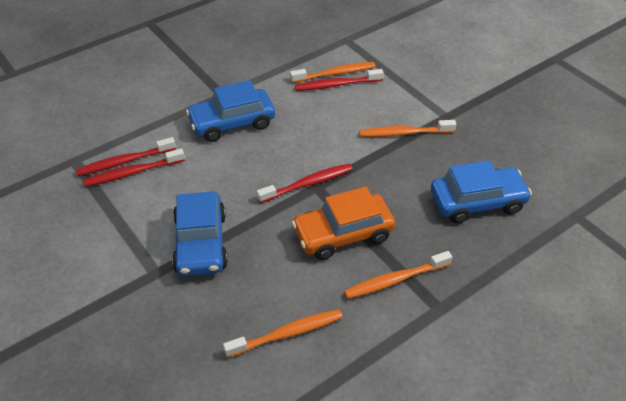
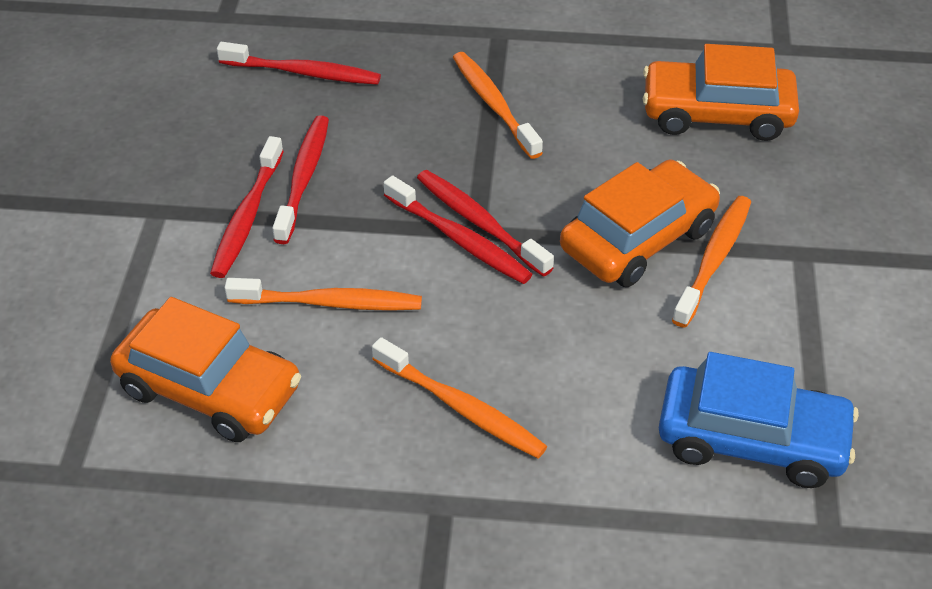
blue car: [172,191,228,276] [186,80,275,142] [431,161,532,223] = 3 -> [659,352,859,488] = 1
orange car: [292,186,395,260] = 1 -> [110,297,301,442] [560,160,720,287] [642,44,799,141] = 3
red toothbrush: [76,137,176,176] [83,148,185,187] [256,164,352,203] [295,69,384,91] = 4 -> [210,136,284,278] [217,42,381,85] [272,115,329,244] [384,175,533,284] [417,170,554,277] = 5

